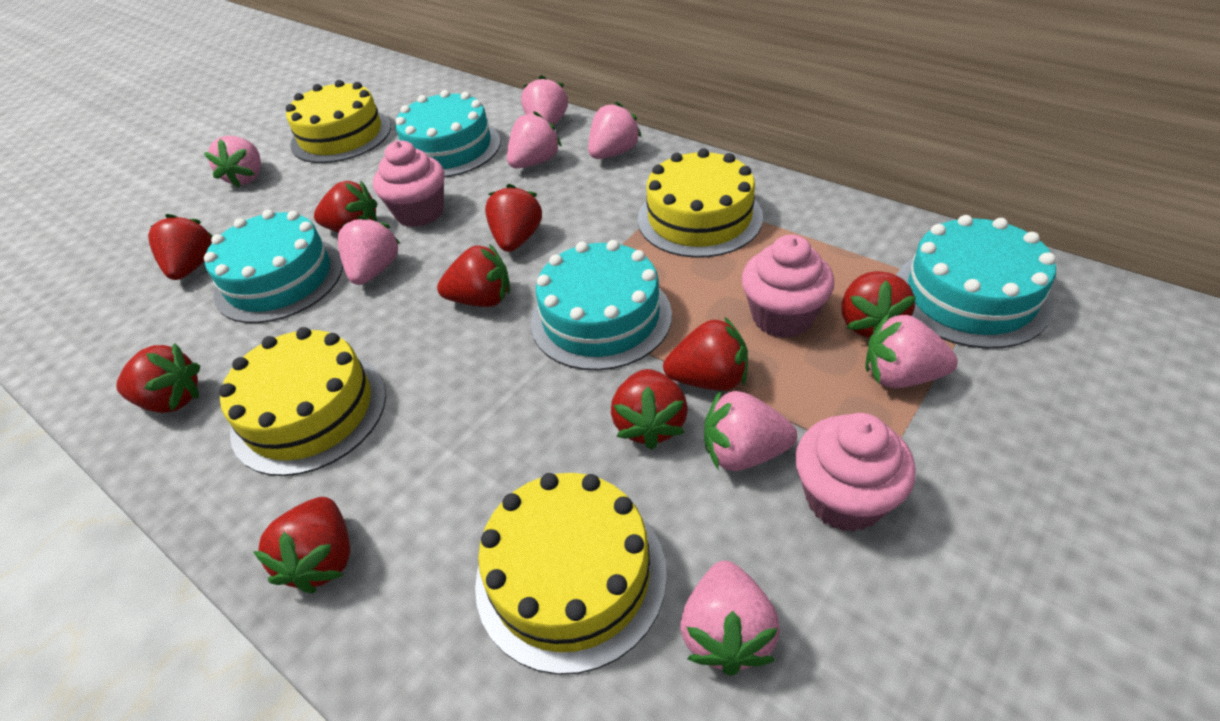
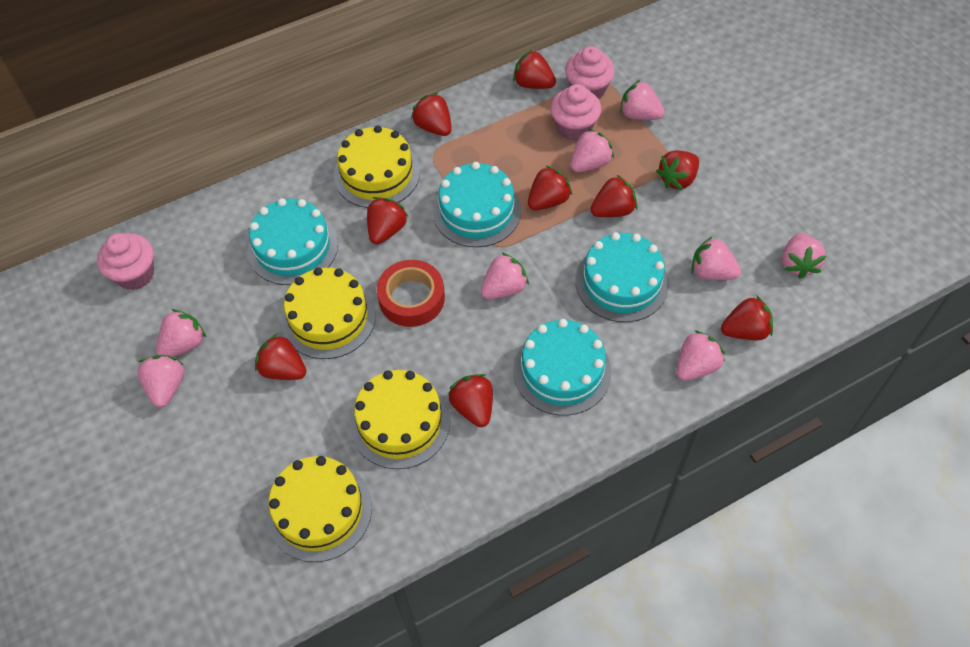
red tape: none = 0 -> [377,260,445,327] = 1

